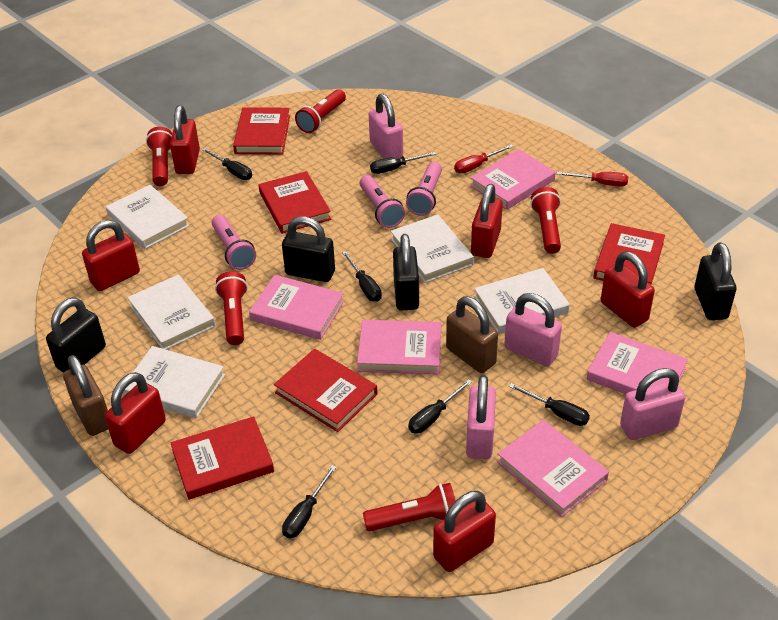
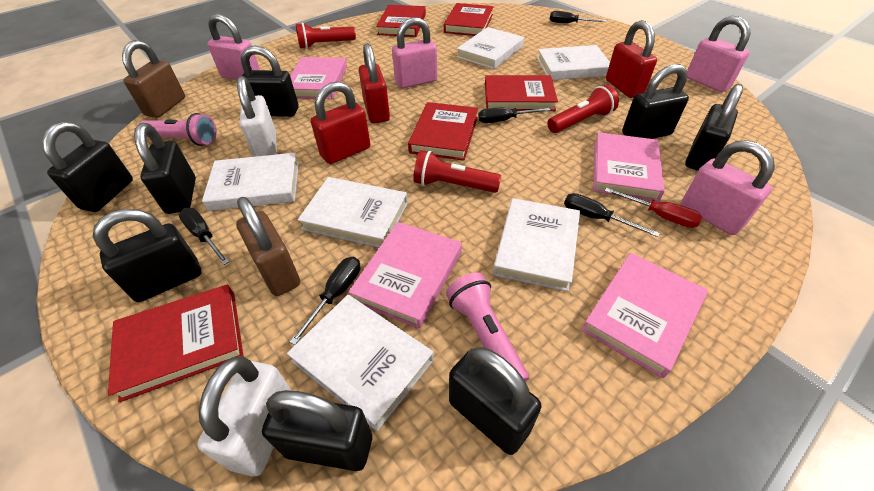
black padlock: [46,298,106,373] [282,216,335,282] [393,234,419,310] [694,242,736,320] = 4 -> [42,122,133,212] [93,209,201,302] [134,123,196,214] [241,45,299,117] [262,390,372,471] [449,347,542,455] [622,64,689,139] [685,84,743,171] = 8
black screwdriver: [202,148,252,180] [282,465,337,538] [342,251,382,302] [370,152,436,174] [408,379,472,433] [509,383,590,426] = 6 -> [179,208,229,265] [290,257,360,345] [478,108,551,123] [550,11,606,23] [564,193,659,237] = 5
pink book: [249,275,344,340] [357,320,441,374] [470,149,556,210] [497,420,609,517] [587,332,688,394] = 5 -> [290,57,347,99] [348,222,462,329] [582,253,708,378] [593,132,665,201] = 4
pink flashlight: [212,215,256,270] [360,175,405,228] [406,162,442,216] = 3 -> [138,113,217,146] [446,273,529,382] = 2
red flashlight: [146,127,172,186] [215,271,248,345] [295,89,346,133] [363,483,456,532] [530,187,561,254] = 5 -> [296,23,356,49] [413,150,501,193] [547,85,619,133] = 3
red padlock: [82,220,140,291] [105,372,166,454] [170,105,200,174] [433,491,496,572] [471,184,503,258] [601,251,655,328] = 6 -> [311,82,370,164] [359,43,390,123] [606,20,657,98] = 3
red screwdriver: [454,144,514,173] [557,172,628,187] = 2 -> [605,188,702,228] = 1
white book: [106,185,190,249] [123,346,225,419] [127,275,215,350] [391,214,474,283] [474,268,570,334] = 5 -> [202,153,299,211] [287,295,434,431] [298,177,408,247] [457,27,524,69] [493,198,580,292] [537,45,610,80] = 6
white padlock: none = 0 -> [197,356,292,476] [237,76,277,157] = 2

